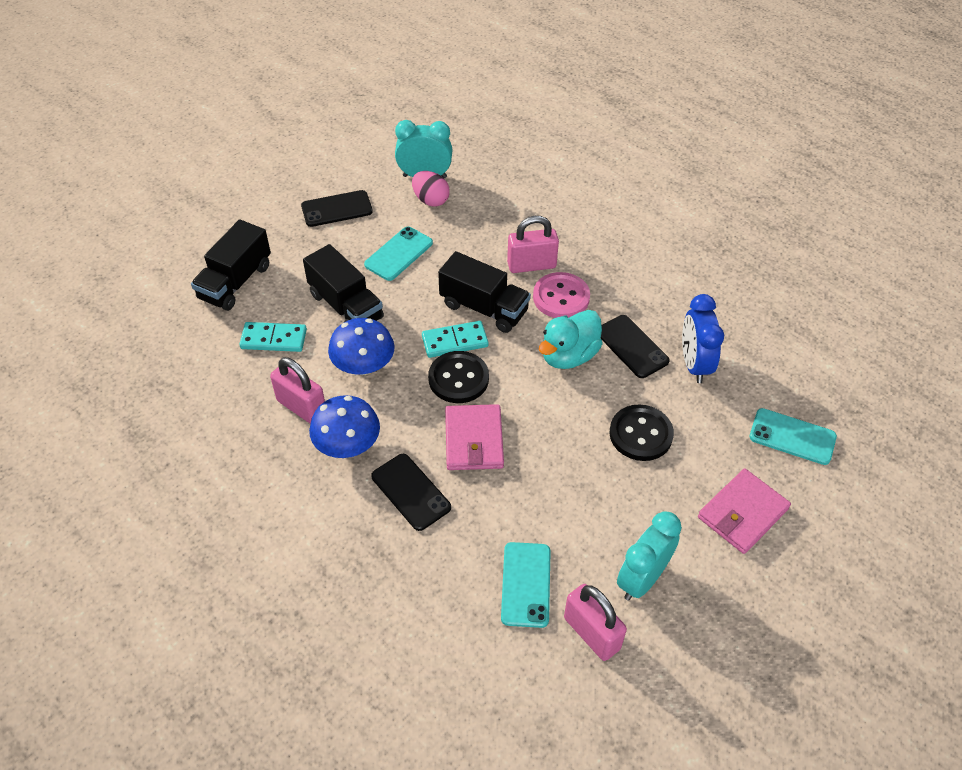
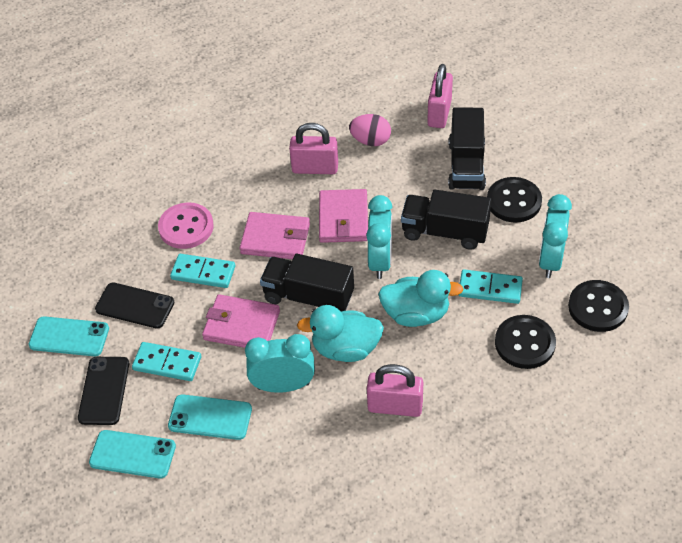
black button: [428,351,489,403] [610,404,674,461] = 2 -> [487,177,542,223] [495,315,556,369] [568,280,629,332] = 3
black phone: [301,190,373,227] [371,454,451,531] [601,315,670,378] = 3 -> [78,357,129,425] [95,282,174,329] = 2
blue clock: [682,294,724,383] = 1 -> none = 0
blue mushroom: [309,395,380,458] [328,318,394,375] = 2 -> none = 0
pink wallet: [445,404,504,470] [698,468,791,554] = 2 -> [202,294,280,348] [240,212,310,259] [319,189,368,243] = 3
turquoise clock: [395,120,452,178] [617,511,682,601] = 2 -> [245,334,315,393] [366,195,392,279] [539,194,572,278] = 3
turquoise domino: [239,322,307,352] [422,321,489,358] = 2 -> [132,342,201,381] [170,254,235,288] [459,269,523,304] = 3
turquoise duck: [539,310,603,369] = 1 -> [297,305,384,362] [378,270,463,327] = 2

